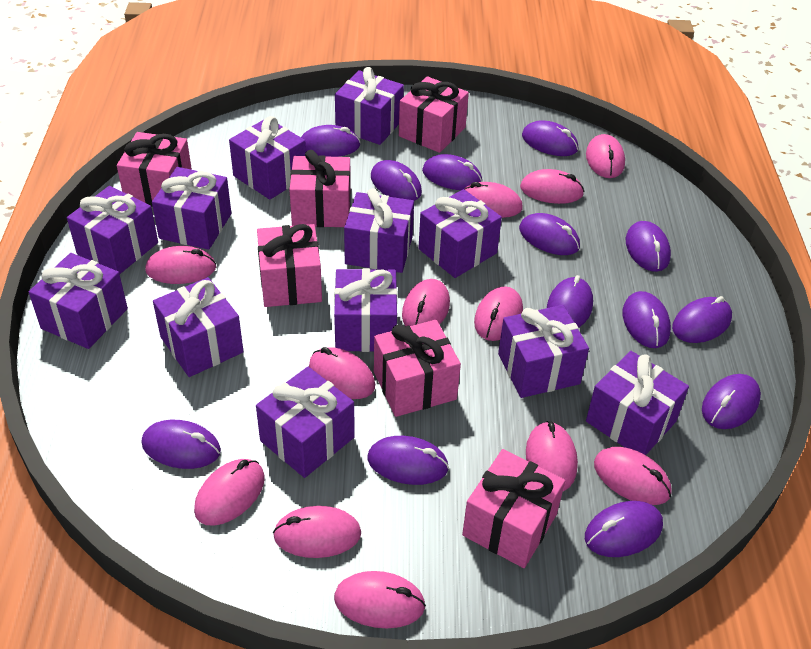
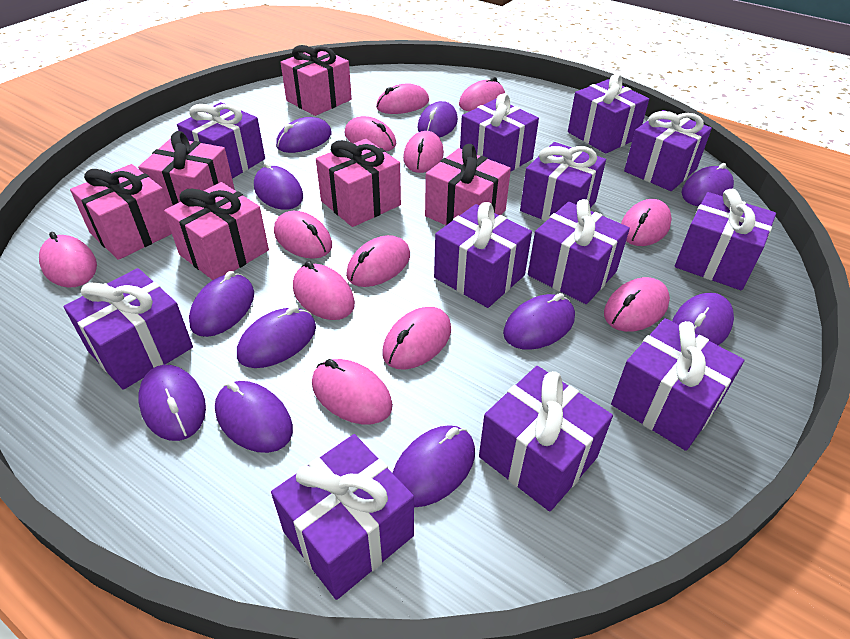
purple mouse: [142,420,221,469] [301,125,360,157] [368,436,449,485] [371,160,422,201] [422,154,482,190] [519,213,580,255] [522,120,578,156] [547,275,593,328] [585,501,663,557] [623,291,671,348] [626,221,671,272] [672,296,732,343] [702,374,761,429] = 13 -> [138,365,206,441] [189,271,254,337] [215,381,293,453] [237,306,316,368] [254,162,303,210] [276,117,332,153] [393,425,475,507] [418,101,458,138] [503,293,575,350] [672,293,734,345] [681,163,734,206] = 11

